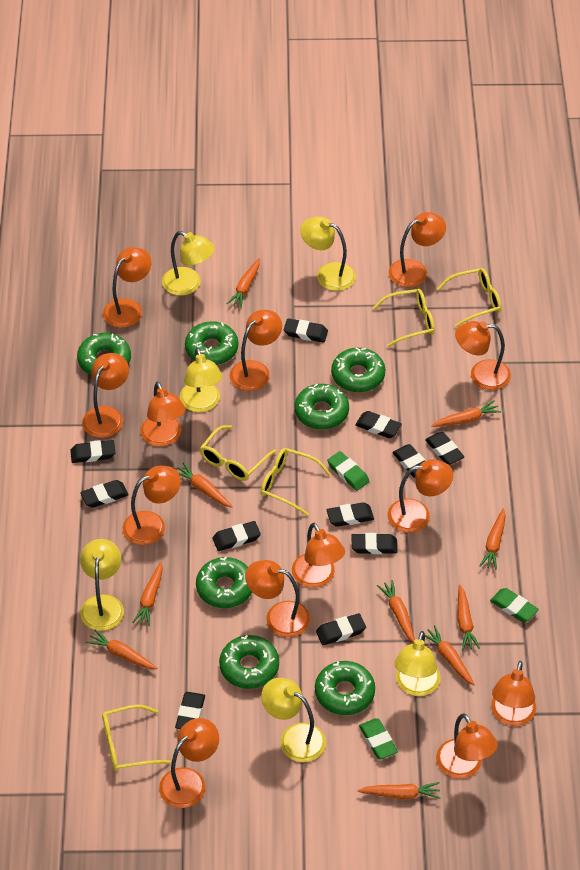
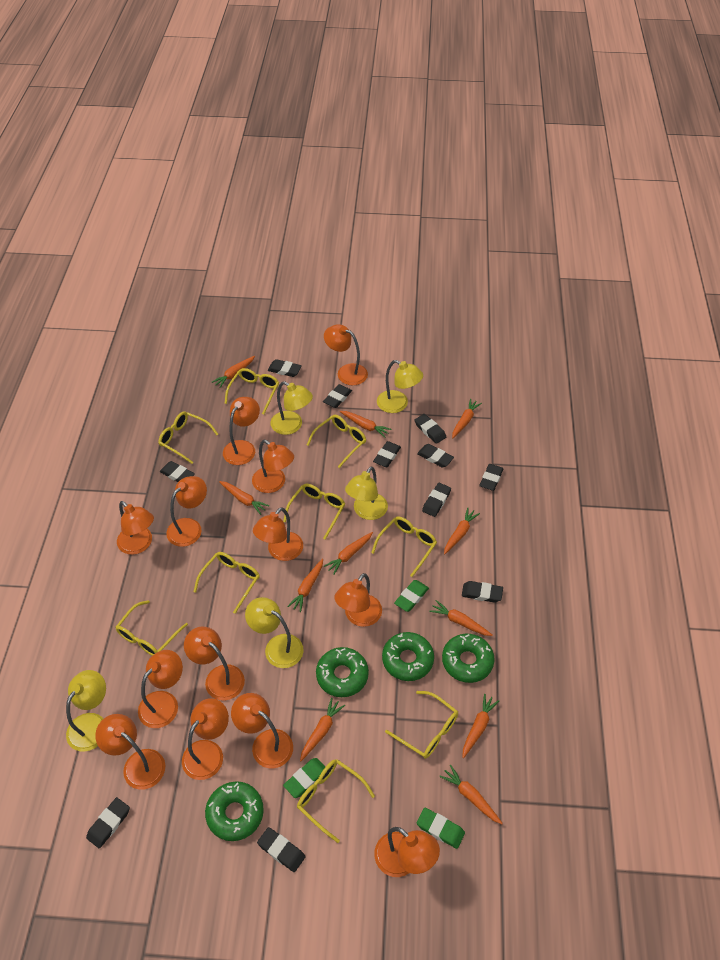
green donut: [77,333,131,375] [185,321,238,365] [196,557,252,608] [219,635,279,689] [295,384,349,429] [315,661,375,715] [331,347,385,392] = 7 -> [205,781,264,841] [316,647,369,697] [382,632,434,681] [442,634,495,683] = 4
orange carrot: [86,630,158,669] [132,562,163,626] [178,462,233,508] [227,258,260,308] [357,782,440,799] [377,580,415,643] [425,625,475,685] [431,400,501,427] [457,585,480,650] [480,508,505,570] = 10 -> [212,356,255,388] [219,481,270,515] [287,558,323,612] [300,698,345,761] [324,532,373,575] [340,411,391,438] [429,600,493,636] [439,765,503,824] [444,508,480,555] [452,399,482,439] [462,694,499,758] = 11
yellow glasses: [102,705,171,771] [200,425,276,481] [261,448,331,516] [373,289,435,347] [437,268,501,327] = 5 -> [116,600,188,656] [158,412,218,464] [194,552,260,614] [225,368,279,414] [283,484,345,540] [297,759,375,843] [307,415,366,468] [371,517,437,577] [385,691,458,759] = 9
yellow lamp: [80,539,124,631] [162,231,215,296] [180,347,223,412] [261,678,326,762] [300,216,356,291] [394,631,441,696] = 6 -> [66,670,106,752] [245,597,304,668] [270,381,313,435] [345,466,388,520] [377,360,423,413] = 5

